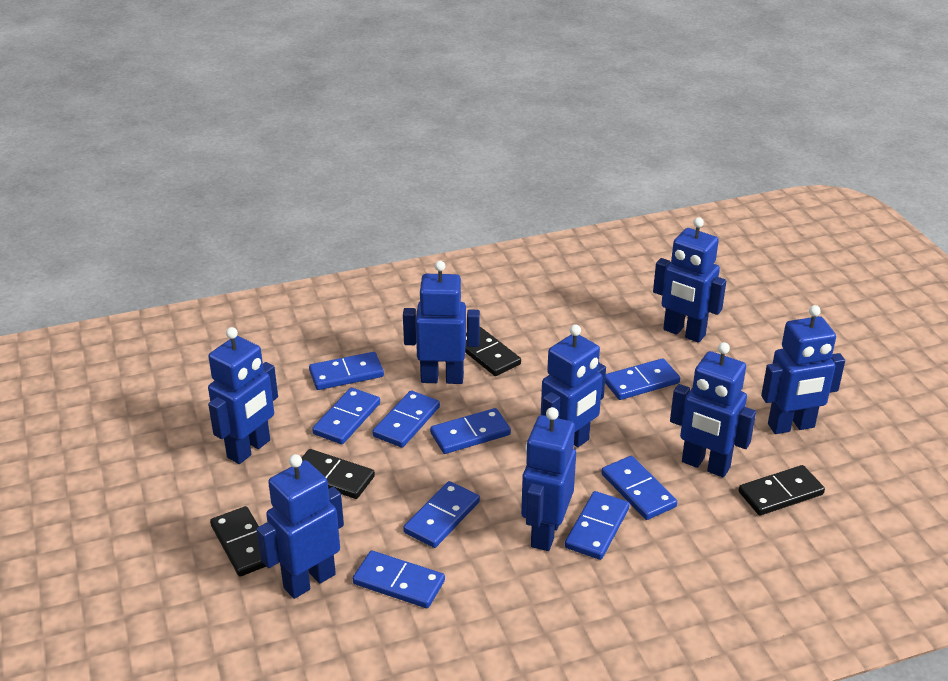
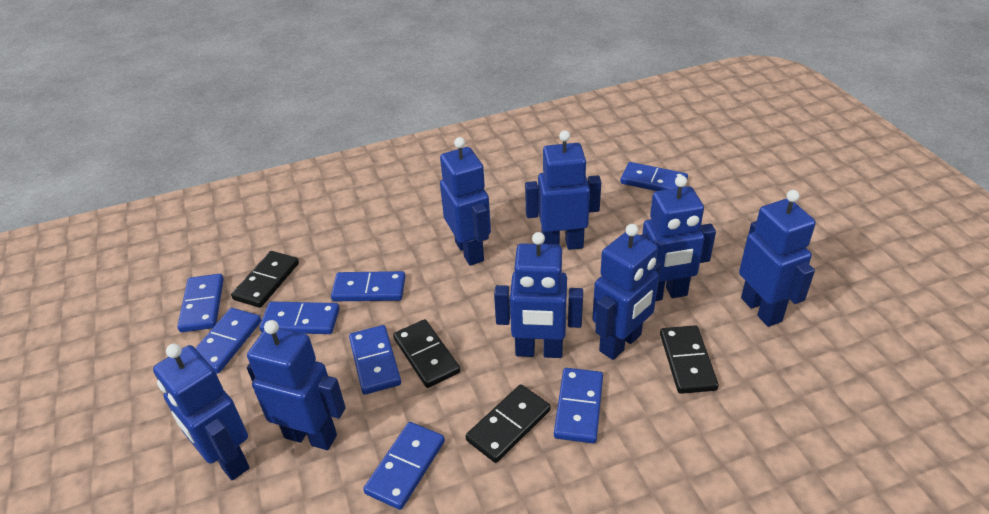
blue domino: [309,352,384,390] [312,388,380,444] [353,551,445,608] [372,391,440,448] [403,481,480,548] [430,408,511,454] [565,491,630,560] [601,456,677,520] [605,358,680,400] = 9 -> [177,274,224,332] [195,308,261,373] [259,302,340,334] [331,271,405,301] [349,325,401,395] [363,422,445,510] [554,368,603,443] [620,162,688,191] = 8

